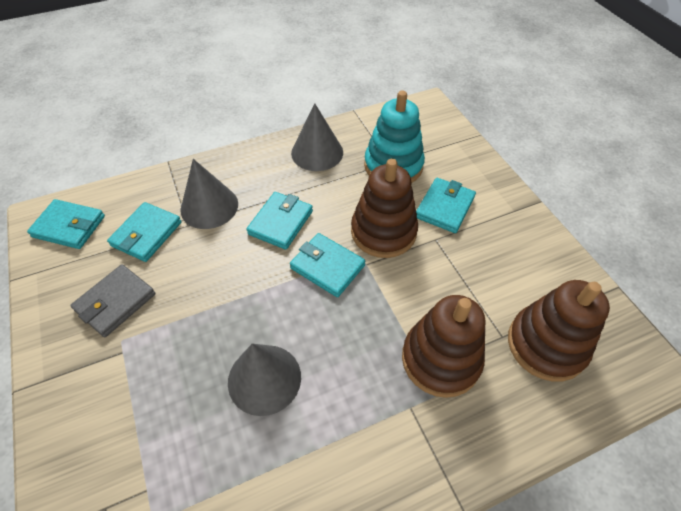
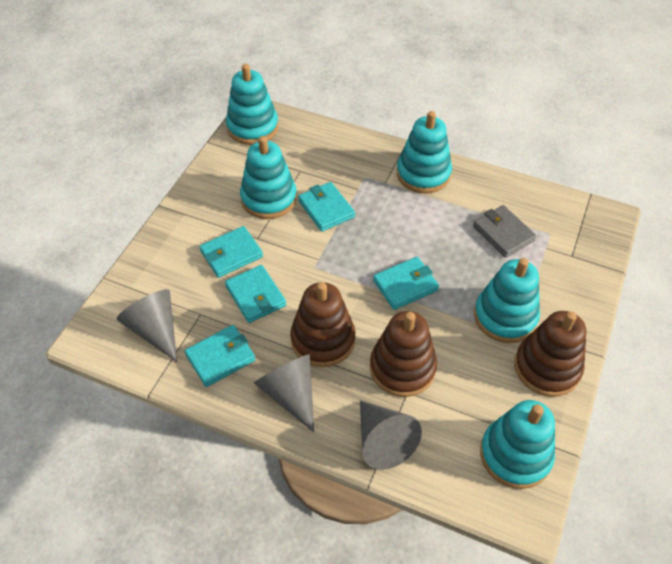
turquoise stacking toy: [364,91,425,183] = 1 -> [226,64,279,145] [240,136,297,219] [397,111,452,193] [474,258,540,343] [480,400,555,489] = 5

